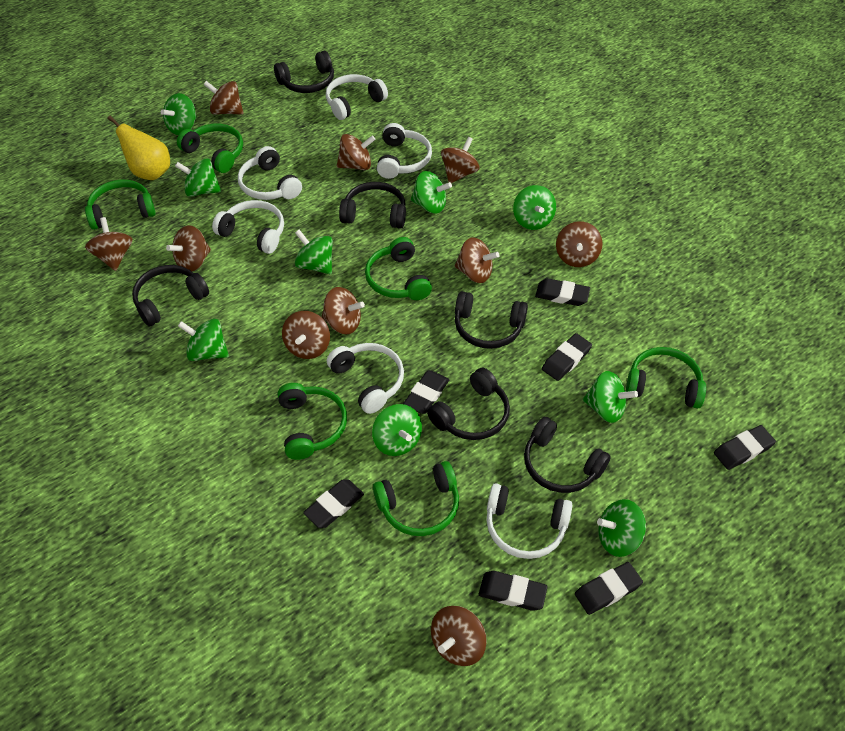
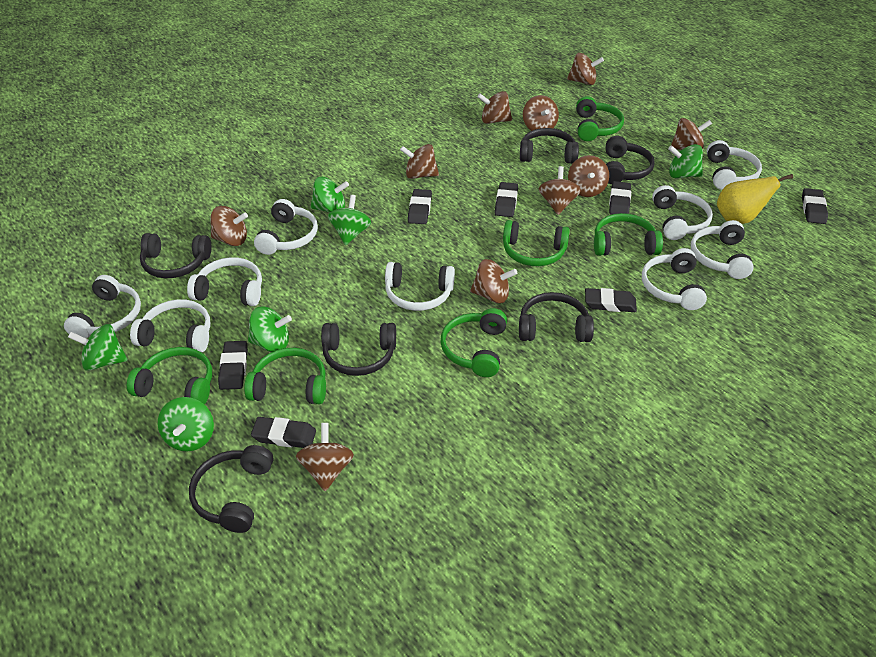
green spinning top: [161,93,197,135] [175,158,221,197] [178,319,229,361] [295,229,333,274] [372,404,422,456] [411,171,452,214] [513,185,556,230] [583,371,638,423] [597,499,646,557] = 9 -> [68,324,128,371] [158,397,214,451] [248,306,292,352] [311,177,349,213] [328,195,371,245] [668,144,703,179] = 6
white headphones: [212,200,284,254] [238,146,302,200] [326,74,388,120] [327,343,404,414] [377,123,432,179] [486,483,573,559] = 6 -> [64,275,141,338] [130,299,211,352] [187,257,262,306] [254,199,318,255] [385,262,455,311] [642,248,707,310] [652,185,713,240] [691,220,754,279] [707,140,762,190] = 9

